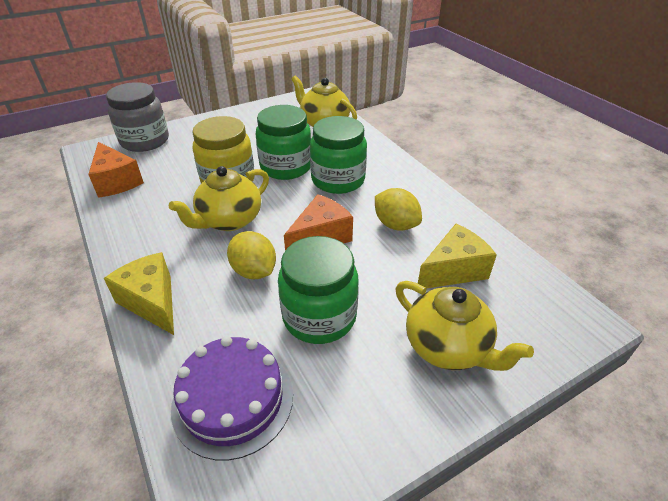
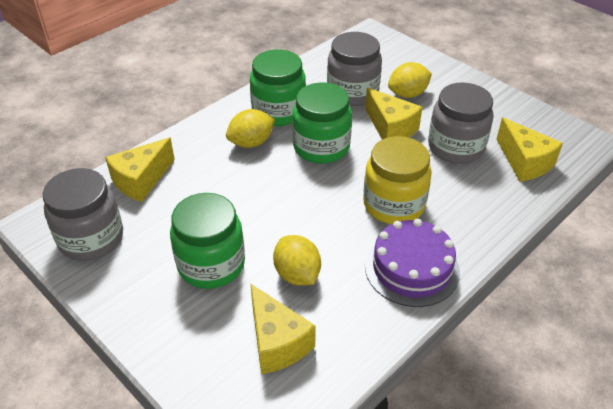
grey jar: [106,82,169,152] = 1 -> [43,168,123,261] [327,32,382,106] [428,82,493,164] = 3
orange cheese: [88,142,144,198] [284,194,353,251] = 2 -> none = 0
yellow cheese: [104,252,174,335] [418,224,497,289] = 2 -> [105,138,175,202] [250,283,316,374] [365,88,422,139] [496,118,563,182] = 4
yellow lemon: [227,231,276,279] [375,188,422,231] = 2 -> [226,109,275,148] [273,235,321,286] [388,62,432,98] = 3
yellow teapot: [169,166,269,231] [291,75,357,127] [395,281,534,371] = 3 -> none = 0

